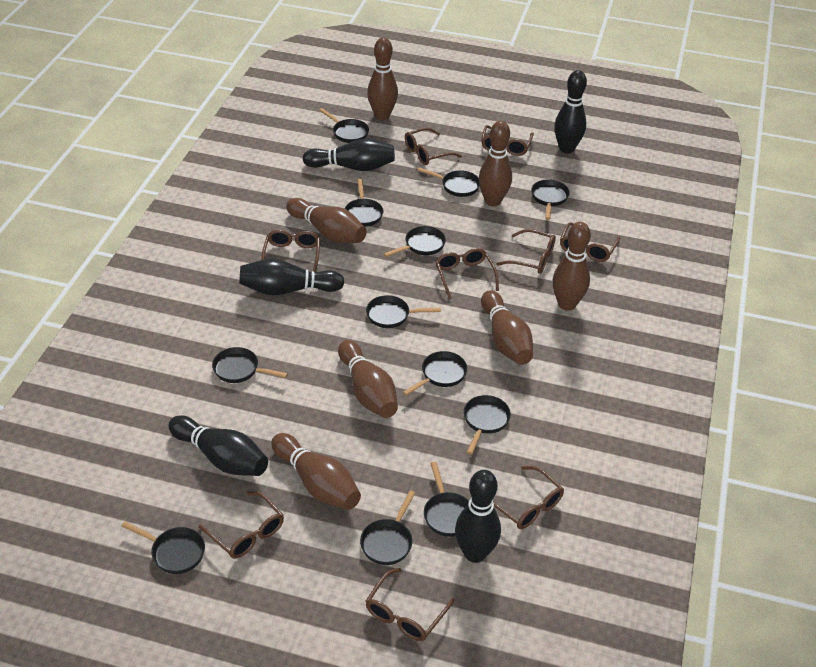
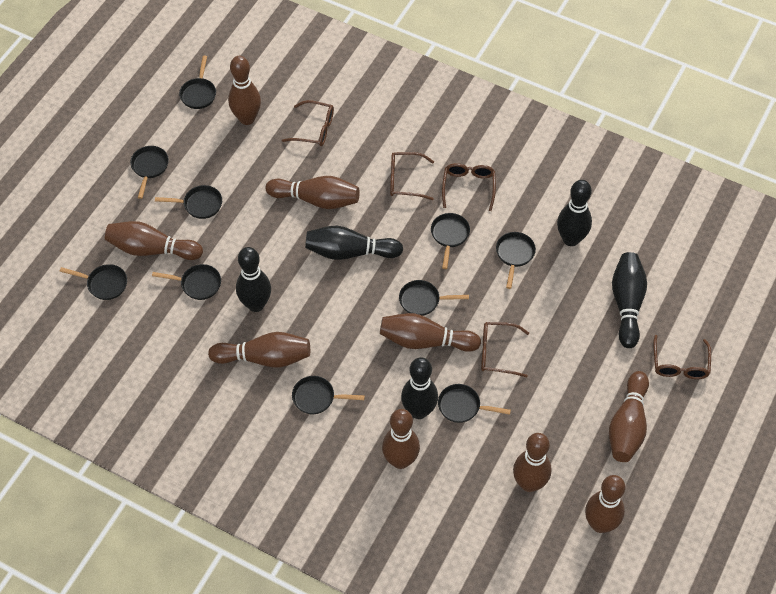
black pan: [121,521,205,574] [212,347,288,383] [319,108,369,143] [345,179,383,227] [360,490,415,565] [366,295,441,328] [384,226,446,257] [403,351,467,396] [417,167,480,197] [424,462,469,537] [464,395,511,454] [531,179,570,220] = 12 -> [59,264,127,300] [130,146,169,199] [152,264,221,300] [155,185,222,219] [179,56,216,109] [292,376,365,414] [399,280,469,316] [431,213,470,269] [438,384,511,423] [496,232,536,289] = 10
brown bowling pin: [271,433,361,510] [286,198,367,243] [338,340,398,418] [367,37,398,120] [479,121,512,206] [481,290,533,365] [553,222,591,311] = 7 -> [105,221,203,260] [208,332,310,368] [228,56,261,125] [265,176,360,209] [380,313,481,352] [382,409,420,469] [513,433,551,492] [585,475,625,533] [609,371,649,462] = 9
brown glasses: [198,491,284,559] [262,230,320,272] [366,568,455,641] [405,127,462,165] [435,248,499,300] [481,125,534,156] [493,466,564,529] [497,229,556,274] [560,222,621,262] = 9 -> [282,100,334,146] [390,152,434,200] [442,163,496,211] [481,322,529,378] [653,335,711,379] = 5

